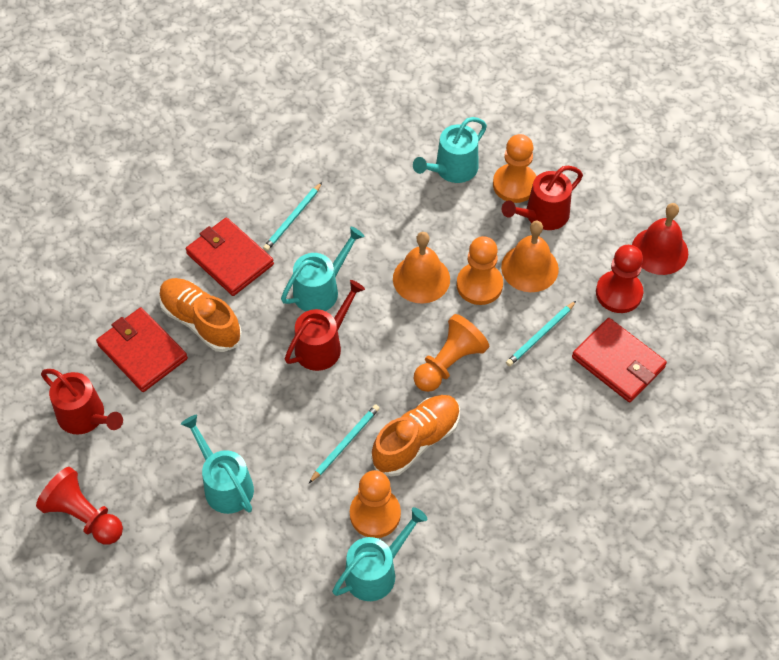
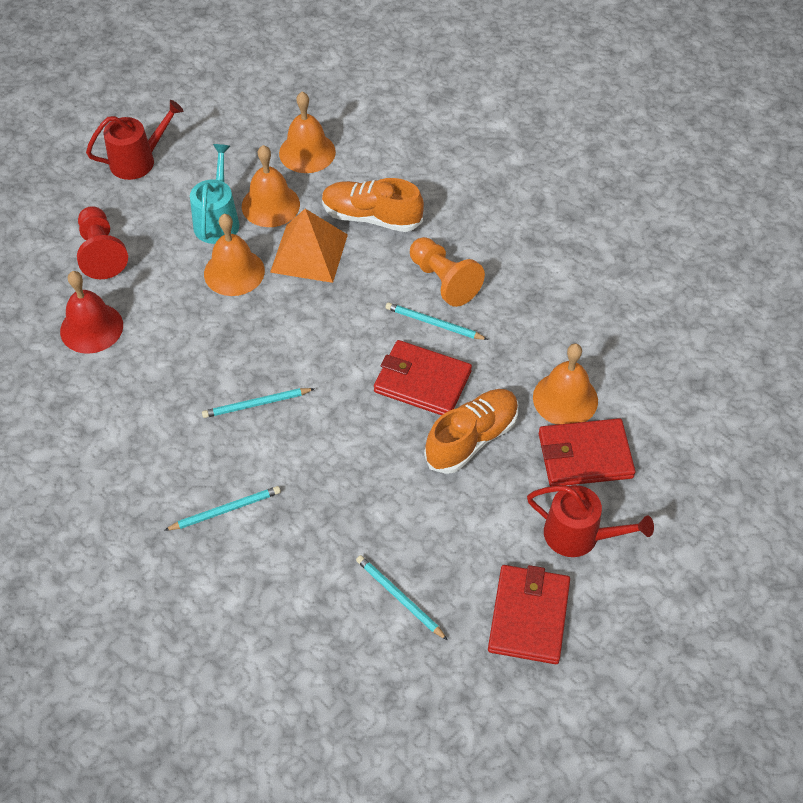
orange bell: [393,232,450,304] [501,221,559,292] = 2 -> [204,214,265,296] [242,145,300,227] [279,92,336,173] [533,344,598,425] = 4
orange pawn: [350,470,401,538] [414,314,489,392] [457,236,503,305] [493,134,537,203] = 4 -> [410,237,485,307] = 1
orange pyramid: none = 0 -> [270,209,348,283] = 1
red pawn: [36,467,123,545] [596,245,643,313] = 2 -> [77,206,128,279] = 1
red watering can: [41,369,123,435] [285,280,365,371] [502,166,583,230] = 3 -> [86,100,183,180] [527,485,654,557] = 2
turquoise pencil: [263,182,322,251] [309,404,380,483] [506,301,576,366] = 3 -> [164,486,281,531] [202,388,315,418] [356,555,448,640] [386,303,488,340] = 4
turquoise watering can: [181,415,254,514] [281,227,365,312] [332,507,428,601] [413,117,487,183] = 4 -> [190,144,240,244] = 1

